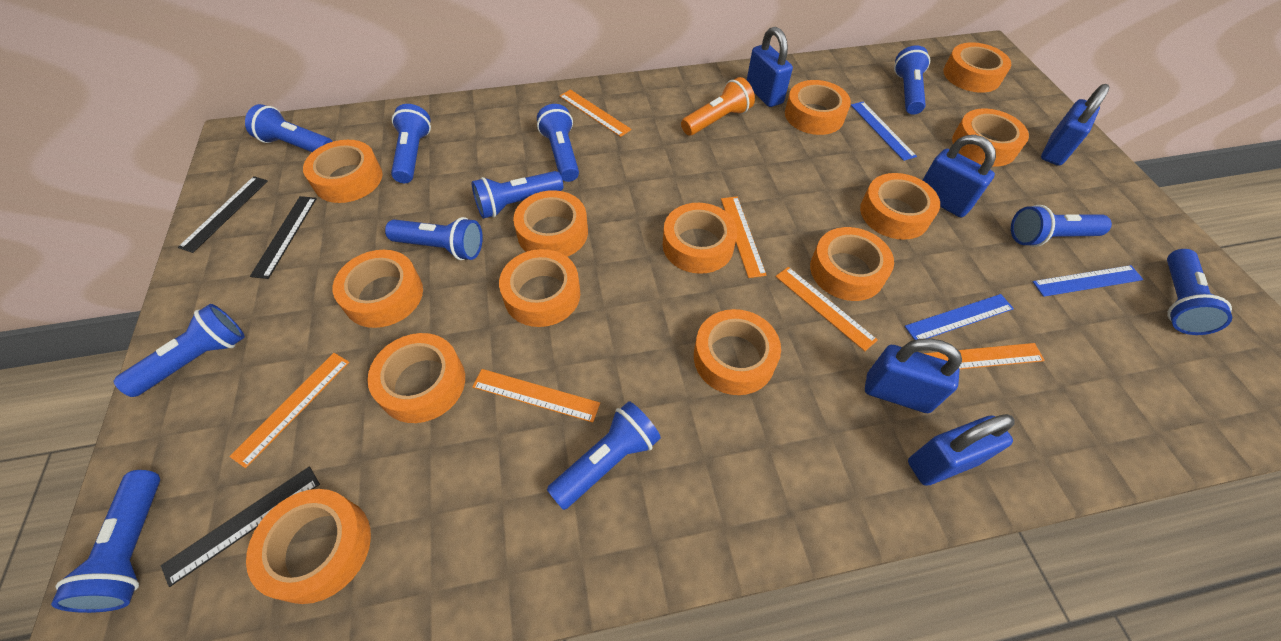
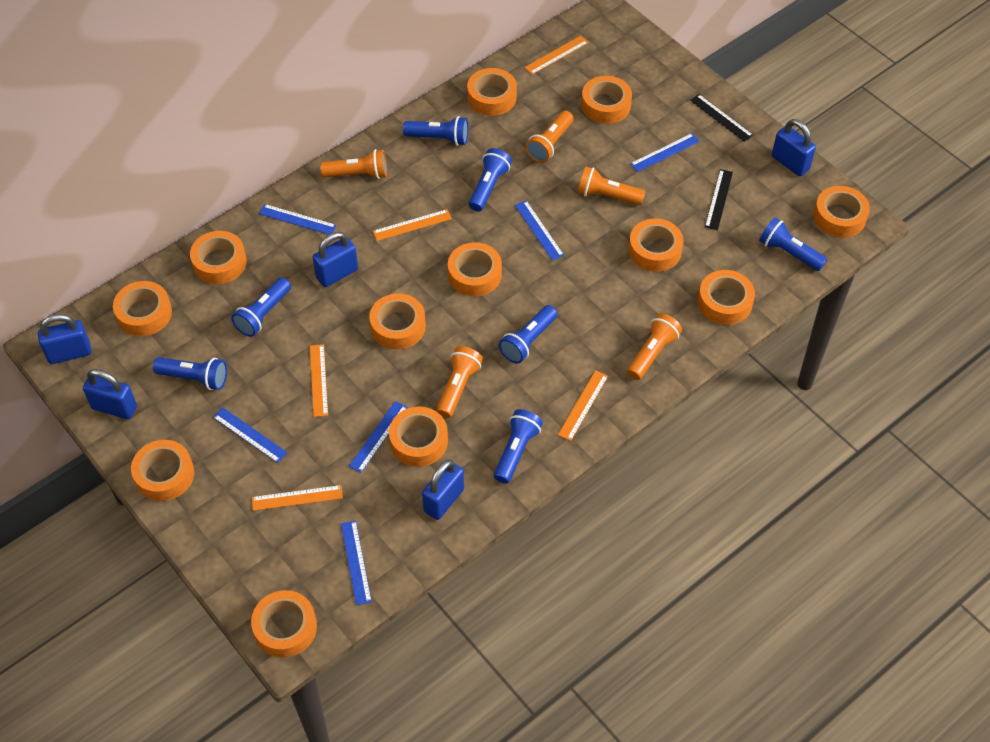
black ruler: [161,467,320,587] [178,176,268,253] [250,196,317,279] = 3 -> [690,94,754,142] [705,169,733,230] = 2
blue flashlight: [51,470,160,613] [114,304,245,397] [245,104,333,152] [385,217,483,260] [391,104,431,183] [472,171,563,219] [537,104,579,182] [547,401,661,510] [894,45,930,115] [1011,205,1112,247] [1167,249,1232,335] = 11 -> [153,357,227,390] [231,277,291,337] [403,116,469,146] [469,148,512,211] [494,409,543,484] [499,305,557,364] [759,217,827,271] = 7
blue ruler: [851,101,917,161] [905,294,1014,340] [1033,265,1143,297] = 3 -> [213,408,288,463] [259,204,337,234] [341,520,372,605] [349,401,408,473] [515,200,564,261] [630,133,700,172] = 6
orange flashlight: [681,77,755,136] = 1 -> [320,149,387,179] [436,346,483,418] [525,111,573,163] [578,167,645,205] [627,313,682,380] = 5
orange ruler: [229,353,349,468] [472,369,600,423] [560,89,632,137] [721,197,767,278] [775,267,878,351] [923,343,1045,369] = 6 -> [252,485,343,511] [310,344,328,417] [373,209,452,241] [524,36,588,75] [558,370,608,441] = 5
orange tape: [246,489,371,604] [303,140,383,203] [333,250,423,328] [367,333,465,423] [499,249,580,327] [513,190,588,257] [663,203,737,274] [694,309,781,395] [785,80,851,135] [810,227,894,301] [860,173,940,240] [943,42,1011,93] [952,108,1029,167] = 13 -> [113,281,172,336] [131,440,194,501] [190,231,247,284] [251,590,317,658] [369,293,426,349] [389,407,448,467] [448,242,502,296] [467,68,517,116] [581,76,632,124] [629,218,684,272] [698,270,755,325] [813,186,870,238] = 12

